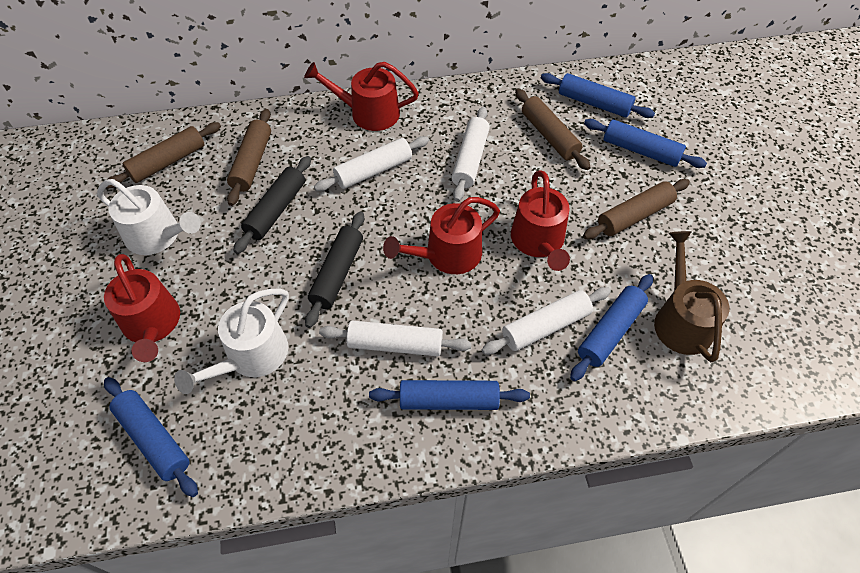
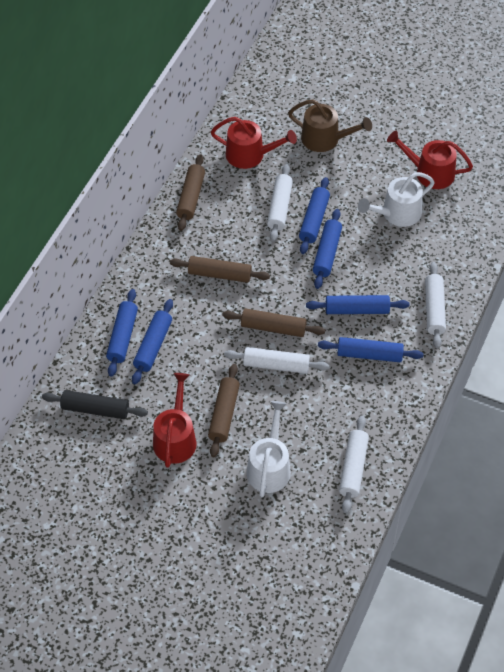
black rolling pin: [233,156,311,254] [305,211,364,328] = 2 -> [42,390,148,419] = 1
blue rolling pin: [104,377,198,497] [369,380,530,410] [541,73,655,118] [570,274,653,381] [584,119,707,168] = 5 -> [106,289,138,377] [132,299,173,384] [299,177,330,254] [306,295,410,314] [313,209,342,289] [318,337,424,362] = 6
red watering can: [104,254,180,362] [304,62,419,131] [383,197,500,274] [511,170,570,271] = 4 -> [153,373,196,468] [211,117,297,169] [387,131,473,189] = 3

